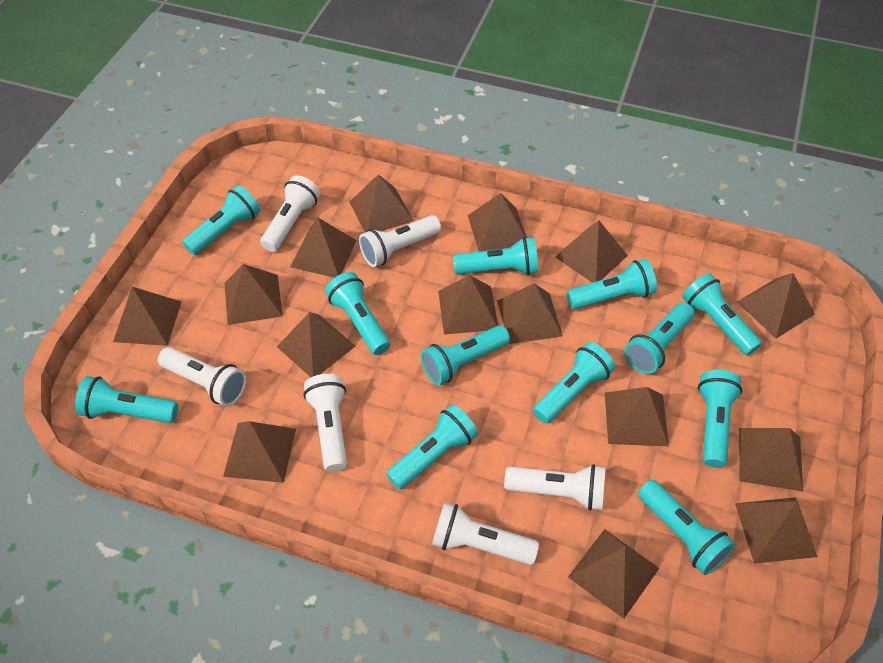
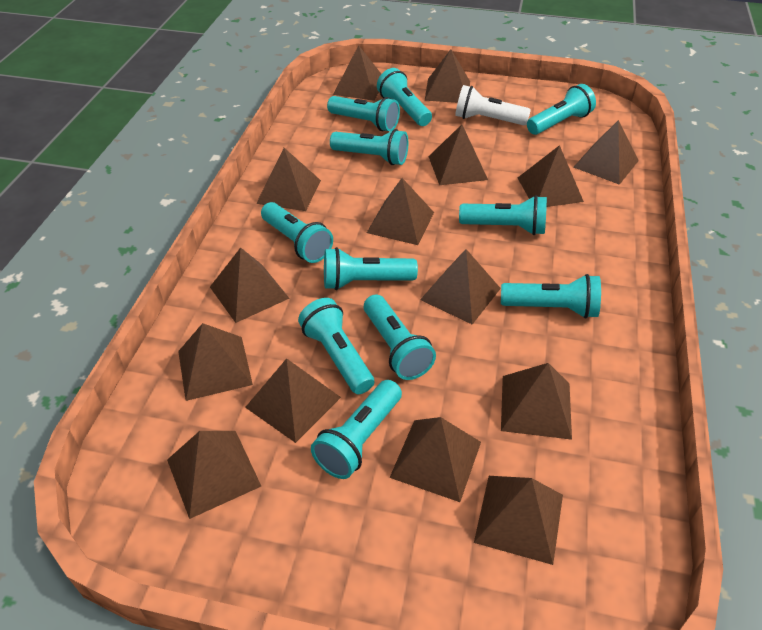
turquoise flashlight: [75,376,178,423] [182,185,260,255] [325,272,390,355] [386,405,478,490] [421,325,510,385] [453,237,538,275] [533,342,615,424] [567,259,657,309] [624,302,694,374] [638,480,736,575] [682,273,762,356] [698,370,742,468] = 12 -> [261,202,333,263] [298,298,374,394] [311,380,402,479] [324,247,418,290] [327,96,400,132] [330,129,408,165] [364,294,436,380] [377,68,432,126] [459,195,547,235] [501,274,601,318] [527,84,596,135] = 11
white flashlight: [158,347,246,407] [260,175,320,252] [304,374,347,472] [359,215,441,267] [432,502,539,565] [504,464,606,511] = 6 -> [455,85,531,125] = 1

